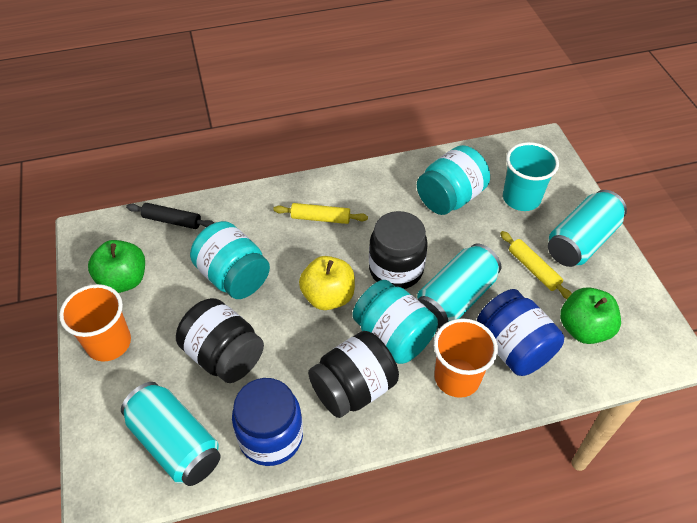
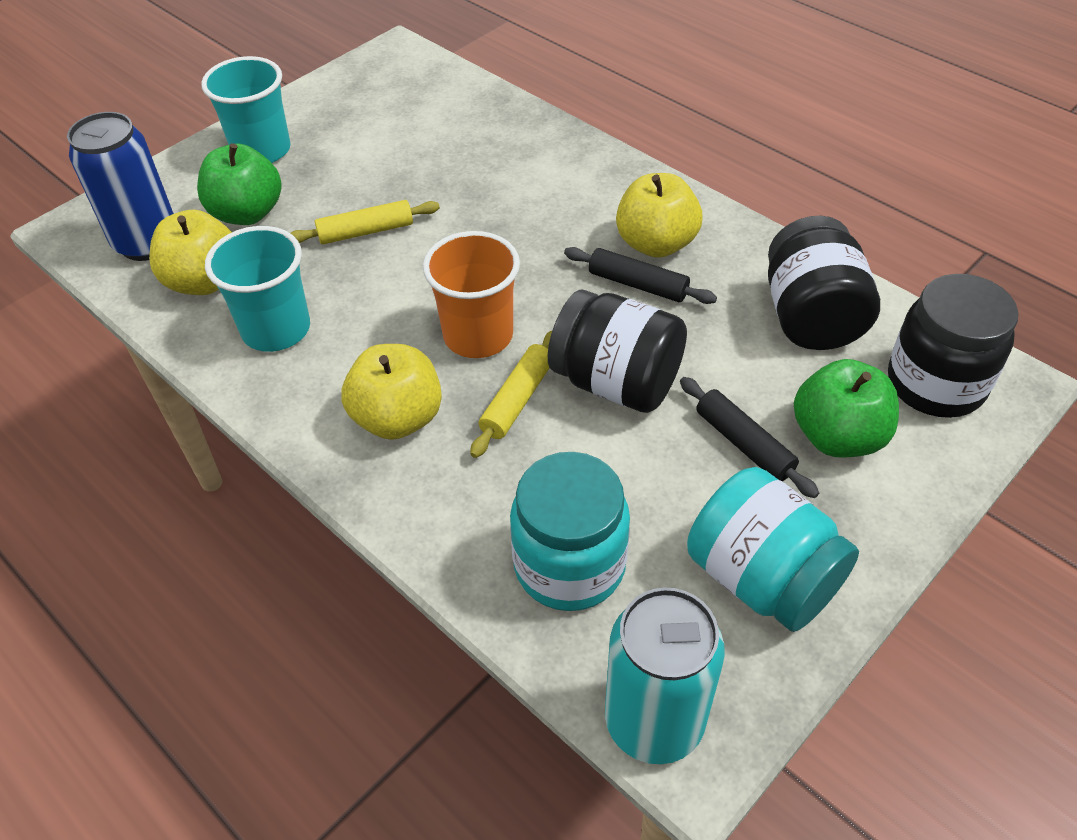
black rolling pin: [126,203,214,229] = 1 -> [564,247,717,304] [680,377,819,498] = 2
blue can: none = 0 -> [67,112,174,261] = 1
blue jar: [232,378,303,466] [477,289,564,376] = 2 -> none = 0
orange cup: [59,284,131,362] [434,318,498,398] = 2 -> [423,231,520,358] = 1
turquoise can: [121,382,221,486] [417,244,501,329] [548,190,627,267] = 3 -> [605,587,725,764] = 1
turquoise cup: [503,142,559,211] = 1 -> [201,56,291,163] [205,226,310,352] = 2
turquoise jar: [190,221,270,299] [352,280,438,364] [417,145,490,215] = 3 -> [510,452,630,611] [687,467,859,632] = 2
yellow apple: [299,256,355,310] = 1 -> [149,210,232,295] [341,344,442,440] [616,173,703,258] = 3

